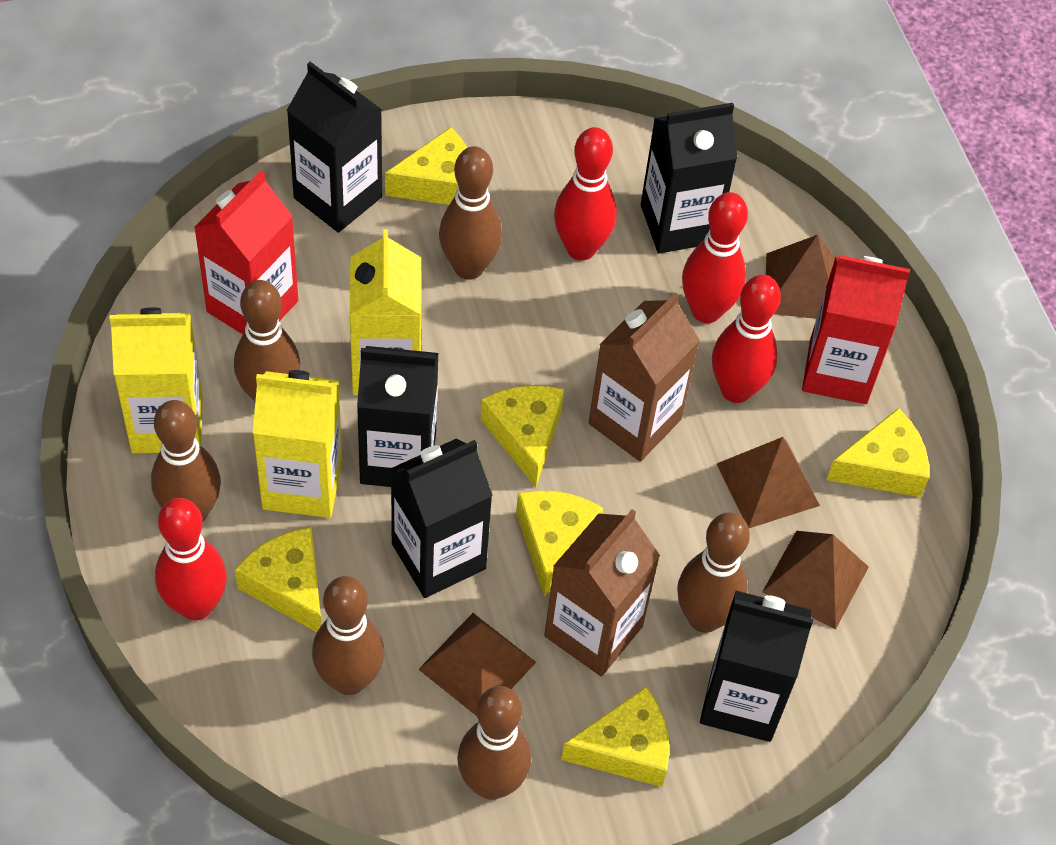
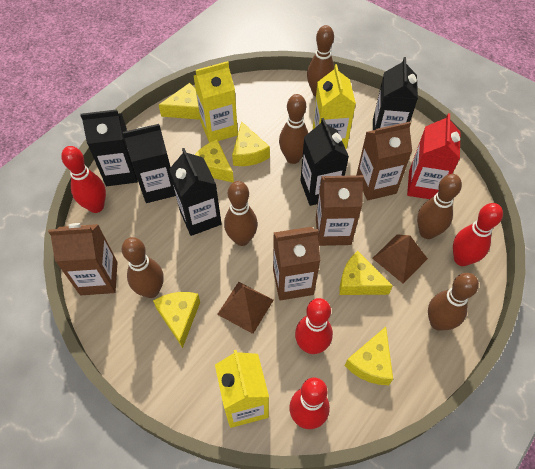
brown carton: [544,509,660,676] [589,292,700,462] = 2 -> [48,223,117,295] [273,227,321,301] [316,175,364,246] [357,122,412,200] = 4
brown pyramid: [418,613,536,716] [717,437,820,528] [762,531,869,630] [766,235,835,319] = 4 -> [217,282,273,334] [372,234,428,284] = 2
red carton: [194,170,298,334] [802,255,910,404] = 2 -> [407,113,460,199] = 1

